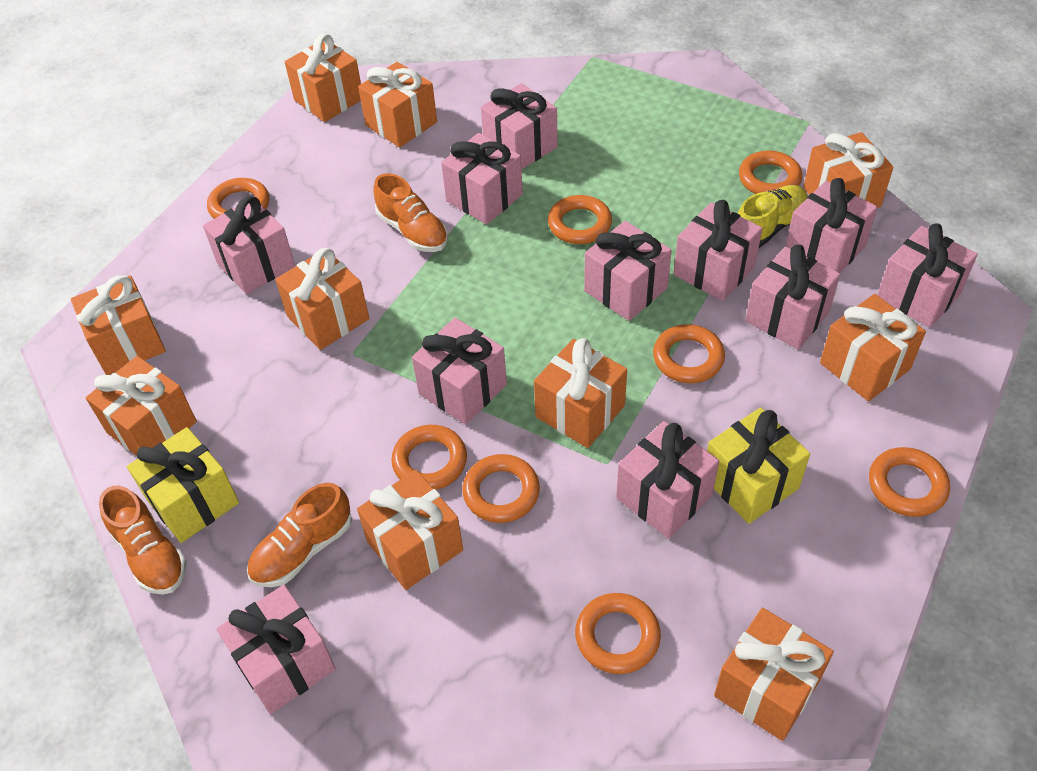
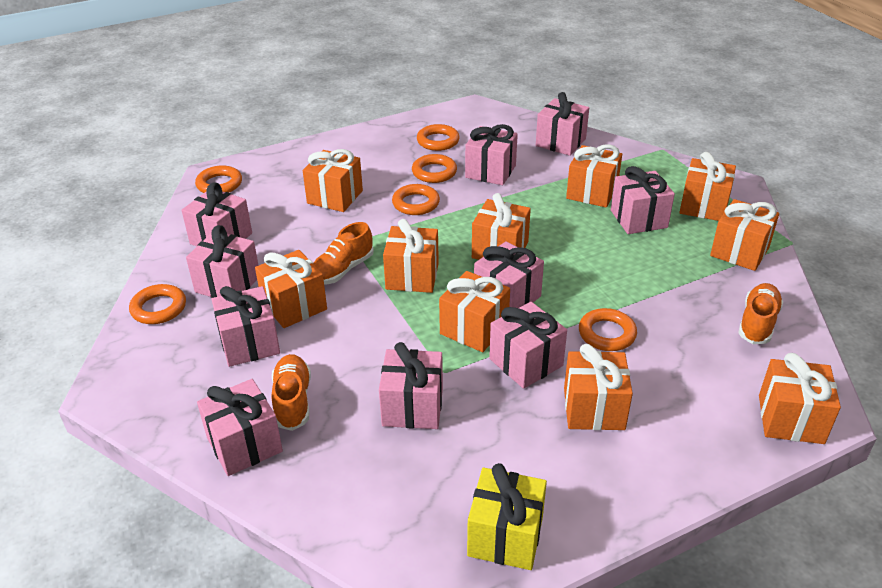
orange ring: [207,178,269,219] [391,425,467,490] [462,454,540,523] [548,195,612,244] [575,593,661,674] [653,324,725,383] [739,150,802,194] [869,447,950,517] = 8 -> [129,284,186,324] [195,165,242,193] [392,184,440,215] [412,154,457,183] [417,124,460,151] [579,308,637,351] = 6
pink gift: [203,196,295,294] [217,585,336,714] [412,318,507,425] [441,133,523,225] [481,83,558,169] [584,221,672,321] [616,421,719,539] [674,200,763,301] [745,245,840,349] [785,178,878,273] [877,223,978,328] = 11 -> [182,182,252,246] [186,225,259,298] [197,379,283,476] [211,286,280,367] [379,342,443,429] [465,124,518,185] [474,241,544,308] [489,302,567,389] [536,92,589,156] [611,166,675,234] = 10
yellow gift: [127,427,239,543] [707,408,810,524] = 2 -> [467,463,547,570] = 1
yellow shoe: [737,185,808,248] = 1 -> none = 0

